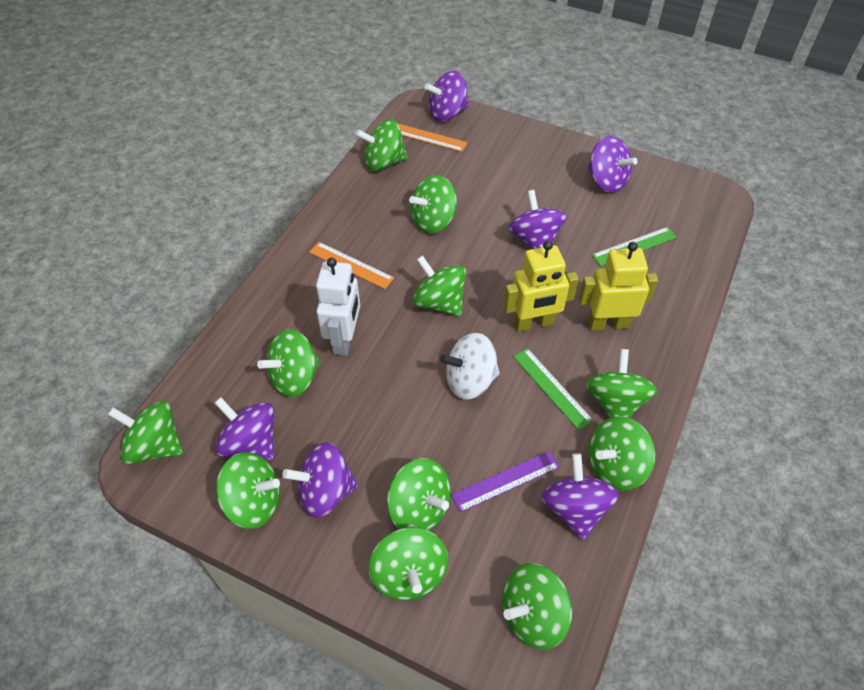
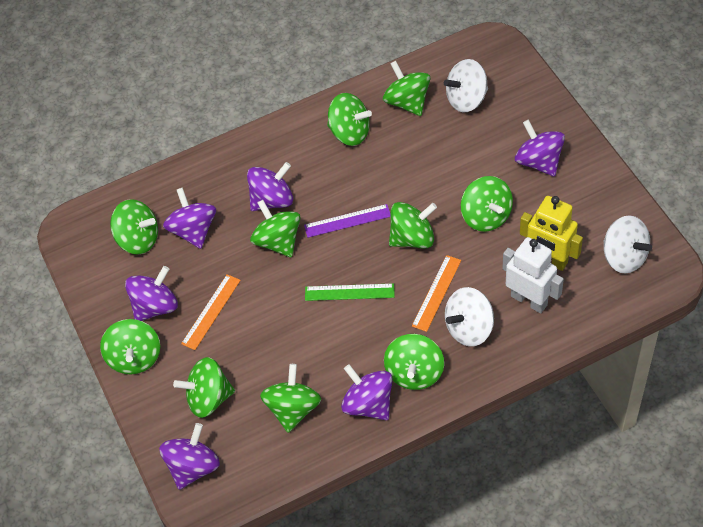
green ruler: [513,348,594,430] [592,227,677,266] = 2 -> [305,283,395,301] = 1
green spinning top: [108,401,183,464] [216,452,280,529] [257,329,321,397] [356,120,408,171] [369,527,448,601] [387,458,451,531] [409,175,457,233] [413,255,466,316] [502,563,572,650] [586,349,657,418] [588,416,655,491] = 11 -> [100,319,160,374] [110,199,158,254] [173,357,235,418] [250,200,300,257] [260,364,321,433] [327,93,372,146] [383,61,430,116] [384,334,444,390] [389,202,437,248] [461,176,513,232] = 10
white spinning top: [440,333,500,400] = 1 -> [444,59,488,112] [445,287,494,347] [604,215,652,274] = 3
yellow robot: [504,241,579,332] [579,242,658,331] = 2 -> [520,196,583,271] = 1

